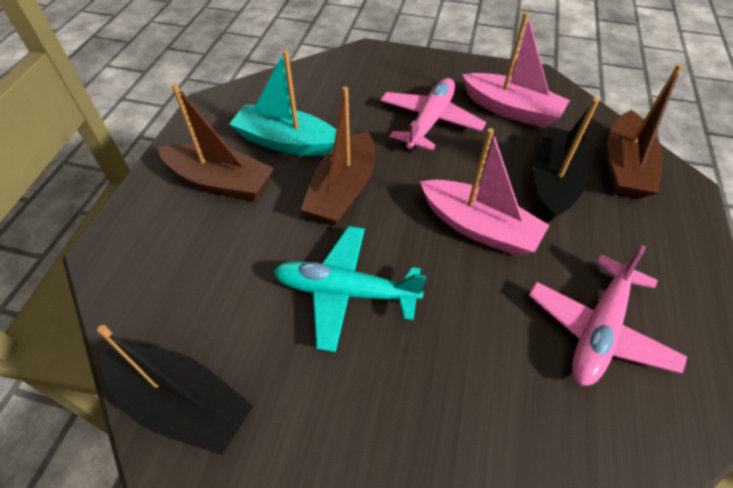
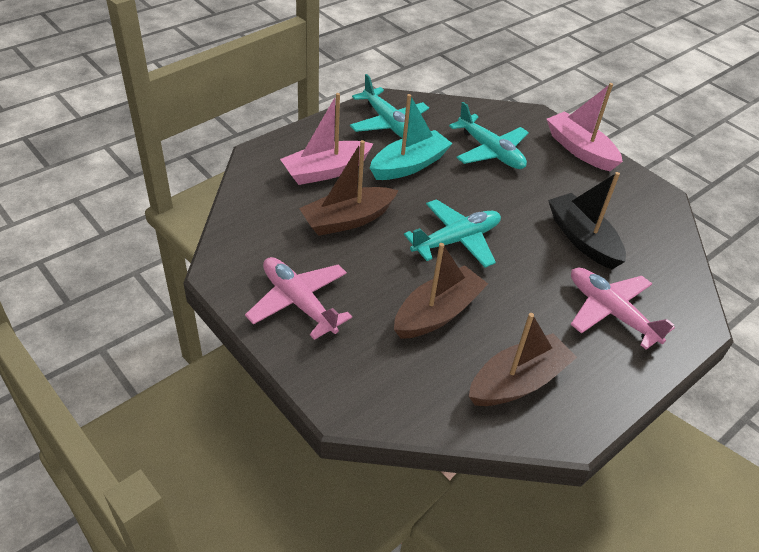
black boat: [97,325,253,455] [534,98,599,222] = 2 -> [548,172,626,269] = 1
turquoise plane: [274,226,427,352] = 1 -> [350,74,429,138] [404,199,501,267] [449,102,529,169] = 3

